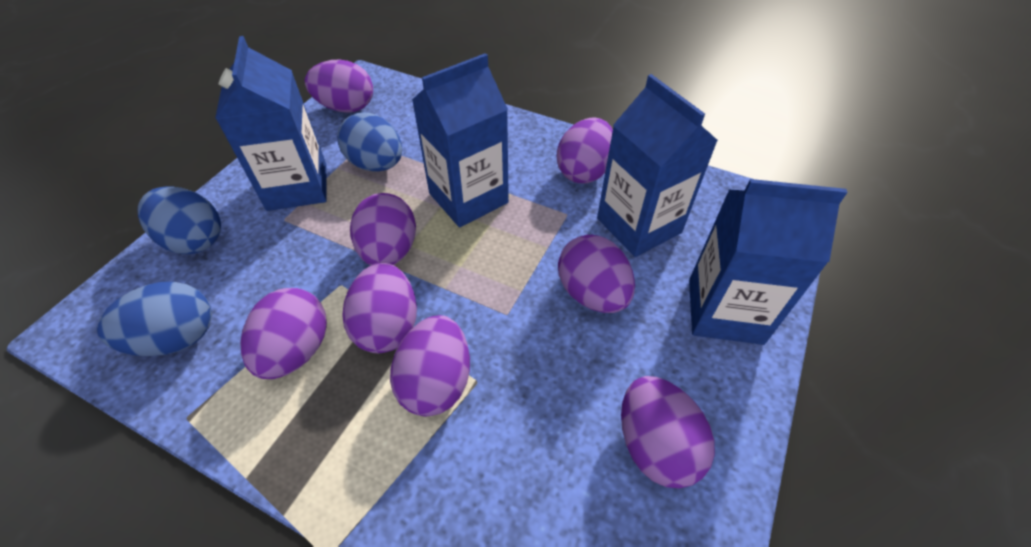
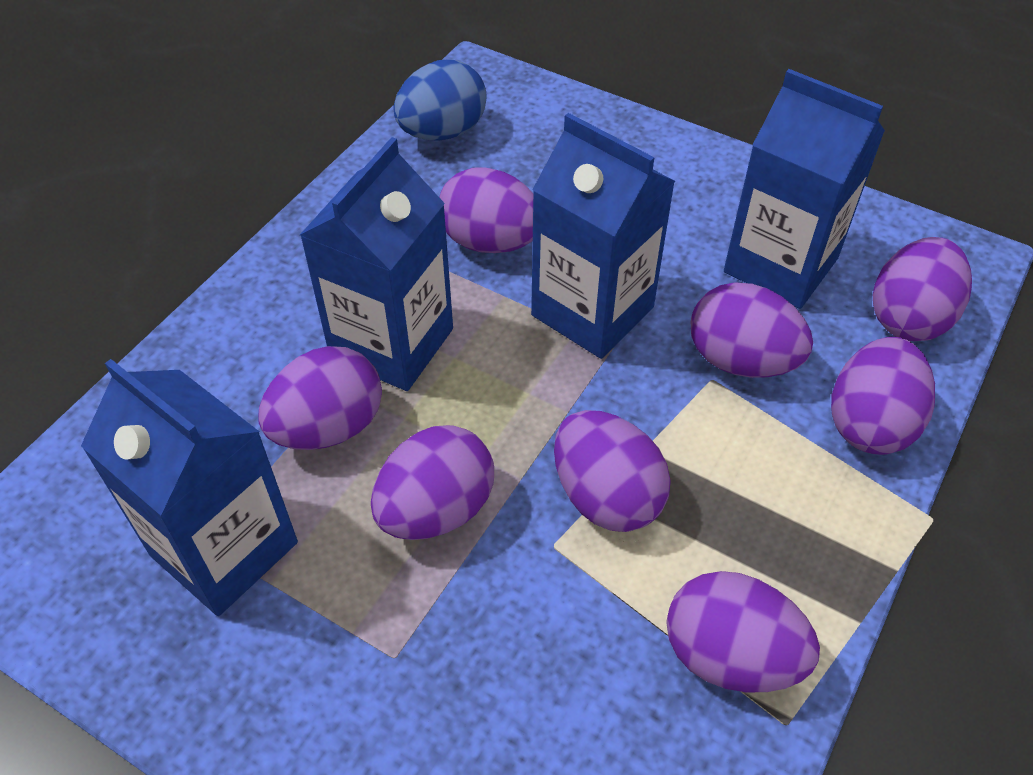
blue egg: [97,282,212,356] [138,186,221,254] [337,112,402,171] = 3 -> [394,59,487,141] = 1

